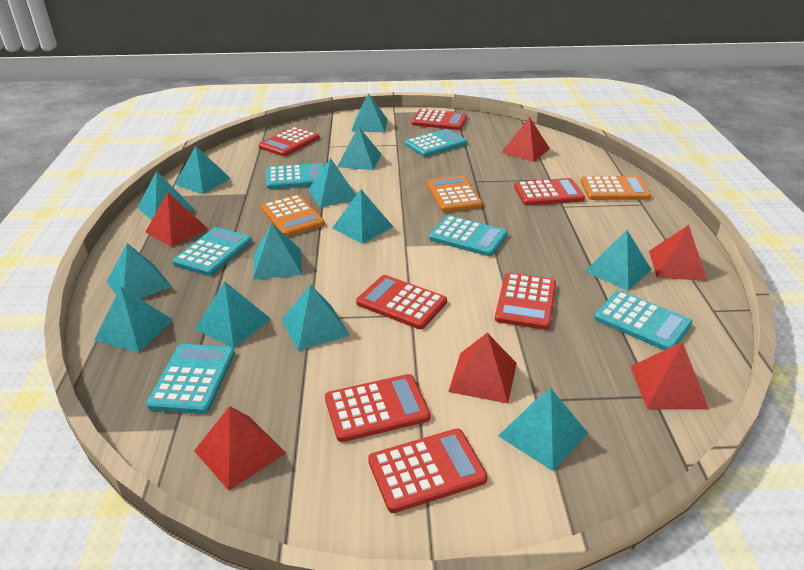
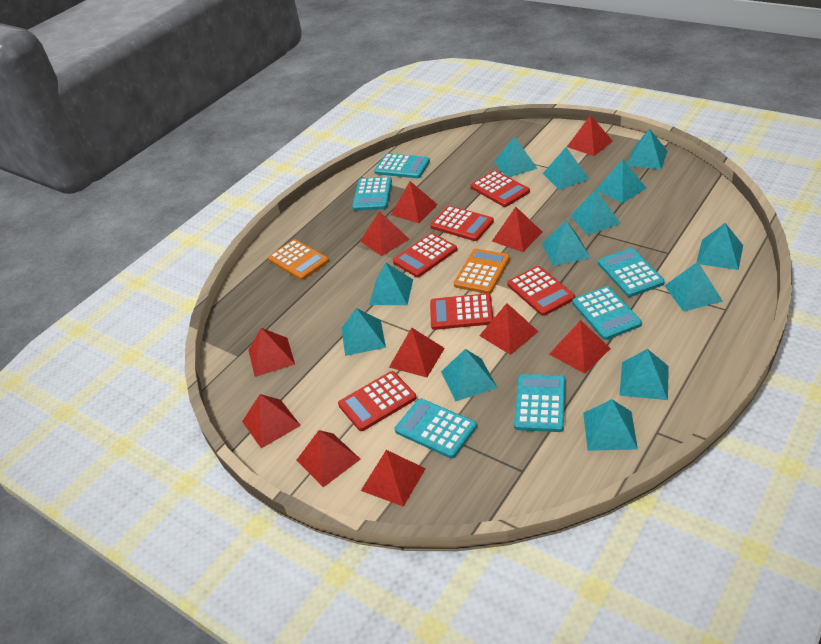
orange calculator: [261,195,325,237] [426,175,483,212] [581,176,651,200] = 3 -> [268,239,329,280] [454,249,510,294] = 2
red calculator: [258,127,319,156] [325,374,430,442] [356,275,447,329] [368,429,488,513] [412,109,467,130] [495,273,556,330] [514,178,585,205] = 7 -> [338,371,417,431] [393,233,457,277] [430,206,494,241] [430,293,493,330] [471,170,530,207] [507,266,575,316] = 6
red pyramid: [145,192,208,247] [194,406,286,491] [448,333,517,404] [501,117,550,162] [630,342,709,409] [649,225,707,281] = 6 -> [242,394,301,448] [248,328,295,377] [296,430,361,487] [360,211,409,256] [361,450,426,507] [389,328,445,377] [391,181,438,223] [479,303,539,355] [492,207,542,252] [549,320,611,374] [567,115,613,156] = 11

